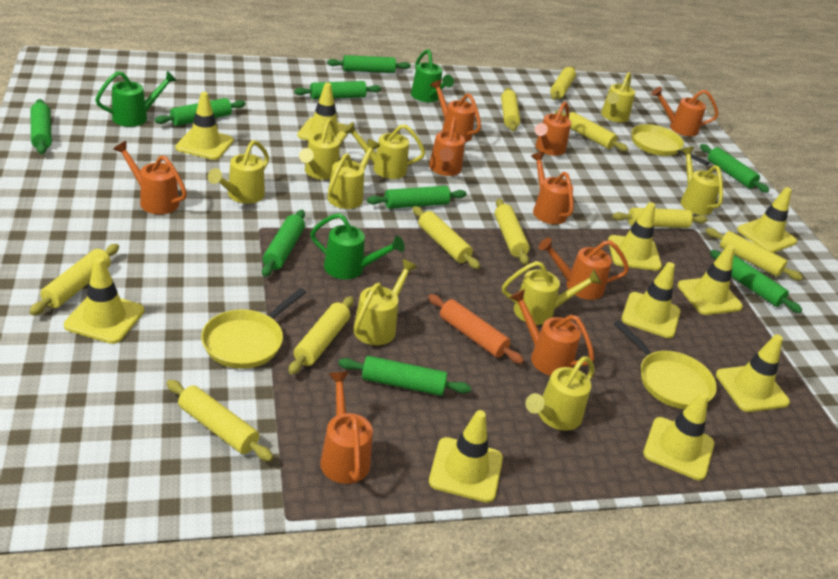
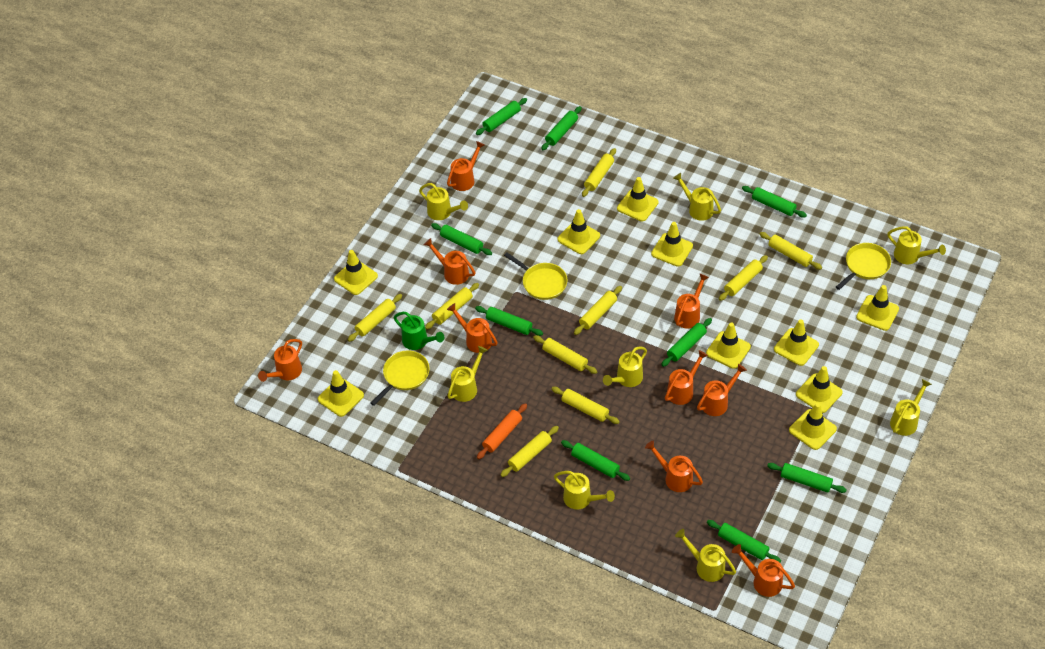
green watering can: [95,71,177,127] [310,213,405,279] [411,49,454,102] = 3 -> [394,312,444,350] = 1
yellow rolling pin: [29,244,119,315] [167,380,273,461] [288,296,354,375] [412,206,480,269] [495,199,530,265] [501,88,520,132] [550,66,576,100] [555,110,628,151] [612,208,708,228] [706,228,803,281] = 10 -> [348,294,402,342] [425,283,479,329] [501,426,559,477] [533,335,597,374] [551,387,620,424] [574,286,622,335] [582,148,616,197] [719,255,768,301] [760,232,822,270] = 9
yellow watering can: [208,140,269,204] [299,119,340,180] [327,139,380,209] [344,122,425,179] [353,259,418,345] [502,261,601,325] [525,356,595,431] [601,72,635,123] [681,147,723,215] = 9 -> [419,183,468,220] [448,346,488,402] [554,471,615,509] [603,347,647,387] [673,173,721,221] [675,529,736,582] [887,226,946,264] [890,379,932,436] = 8

